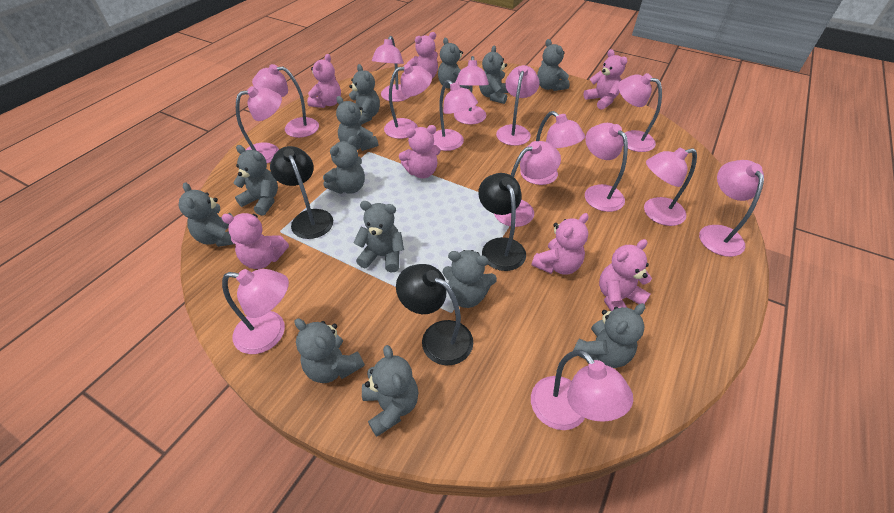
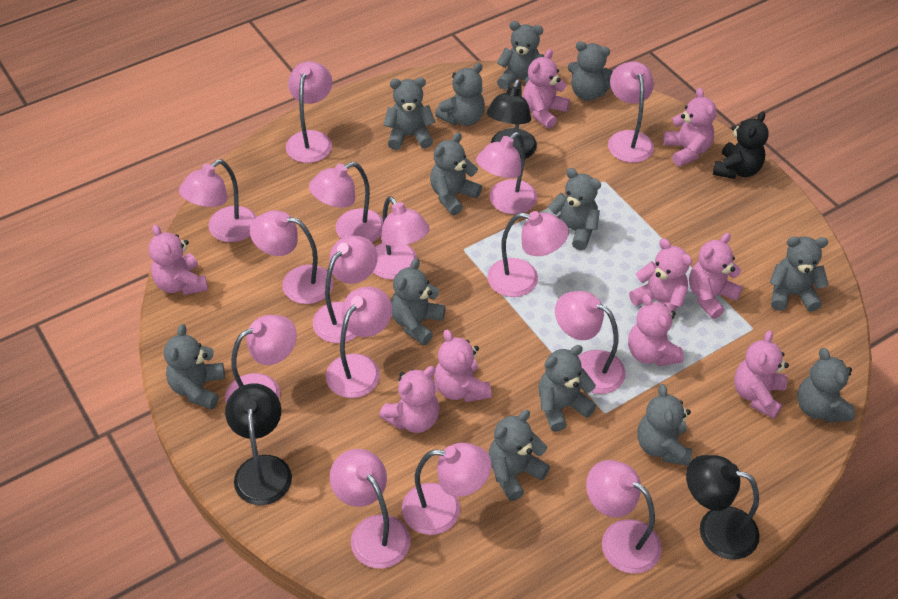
black teddy bear: none = 0 -> [713,111,769,179] = 1
pink teddy bear: [221,213,289,269] [307,54,341,108] [399,125,441,179] [407,32,438,78] [531,213,589,275] [583,49,627,110] [599,239,652,311] = 7 -> [149,225,208,295] [379,366,440,433] [434,330,492,402] [523,49,570,129] [628,294,684,366] [629,238,692,312] [663,88,716,167] [689,233,743,319] [734,330,789,419] = 9

